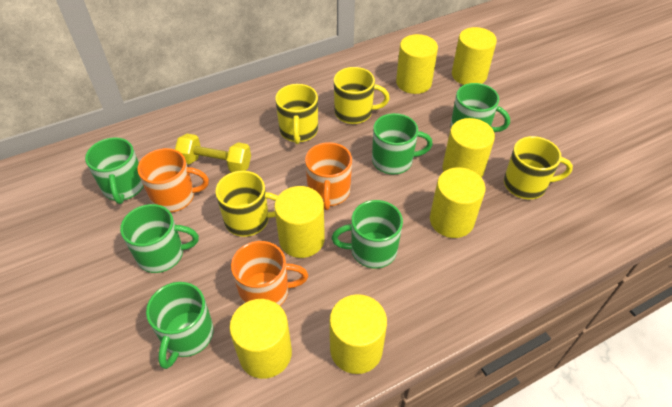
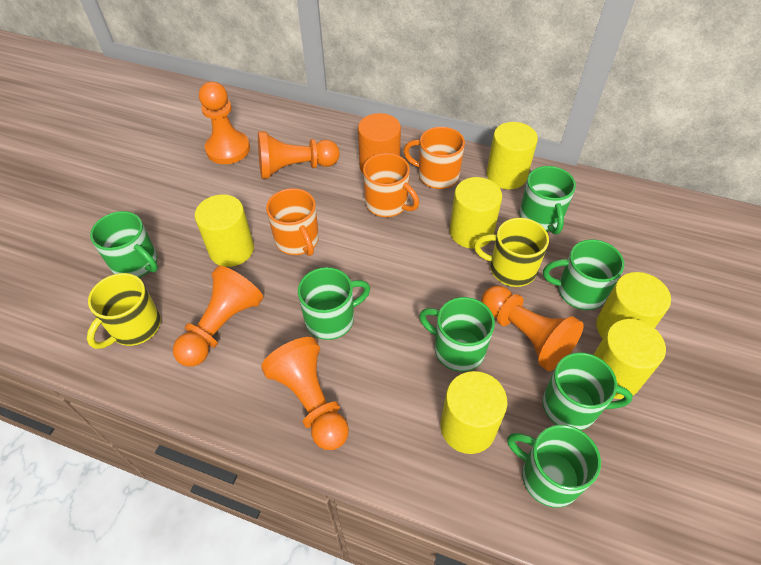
green mug: [85,137,144,204] [120,204,199,273] [146,282,214,369] [331,200,403,268] [372,113,433,175] [450,83,510,132] = 6 -> [90,211,158,278] [298,267,370,340] [419,297,495,372] [507,425,601,508] [520,166,576,234] [542,352,633,430] [543,239,624,310] = 7
orange cylinder: none = 0 -> [358,113,401,173] = 1
orange pawn: none = 0 -> [173,266,263,367] [199,82,250,164] [258,131,340,179] [261,337,349,450] [481,285,584,371] = 5
yellow cylinder: [229,299,292,379] [274,186,325,258] [329,294,387,374] [396,34,438,94] [430,167,486,238] [442,118,495,178] [452,27,497,85] = 7 -> [195,194,254,267] [440,371,507,454] [450,177,502,249] [486,122,538,189] [594,319,666,399] [596,272,671,338] = 6
yellow dumbbell: [175,134,251,172] = 1 -> none = 0
yellow mug: [215,171,278,237] [275,84,318,144] [334,67,390,124] [504,136,573,199] = 4 -> [87,273,161,349] [474,218,549,287] = 2

